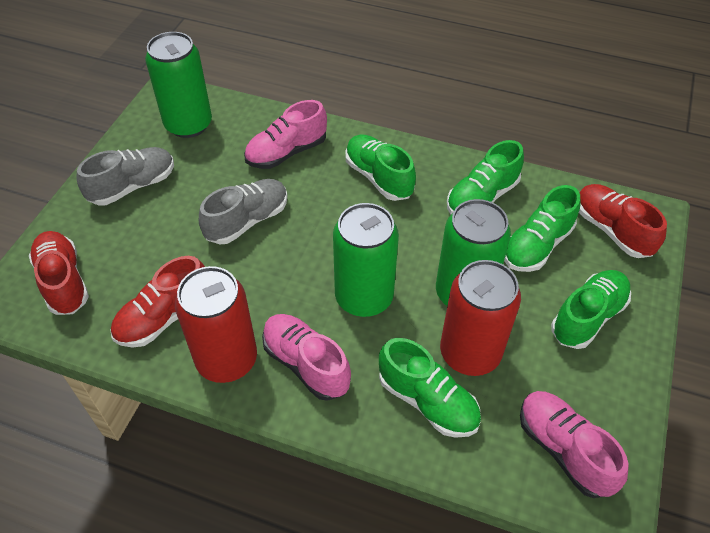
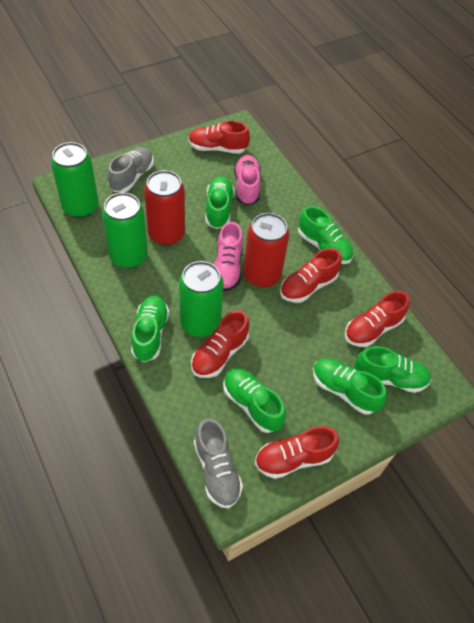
green shoe: [345,135,416,201] [379,338,481,438] [447,140,524,215] [504,185,580,272] [551,270,631,349] = 5 -> [131,296,169,362] [205,176,234,229] [223,368,286,433] [298,206,353,264] [313,358,387,415] [354,346,431,393] = 6
pink shoe: [244,100,327,169] [262,314,351,401] [520,391,628,498] = 3 -> [214,222,243,291] [234,155,261,205] = 2
red shoe: [29,231,89,315] [111,256,205,348] [579,184,667,258] = 3 -> [188,121,250,154] [191,310,249,378] [255,426,339,479] [280,248,342,303] [345,291,409,347] = 5

